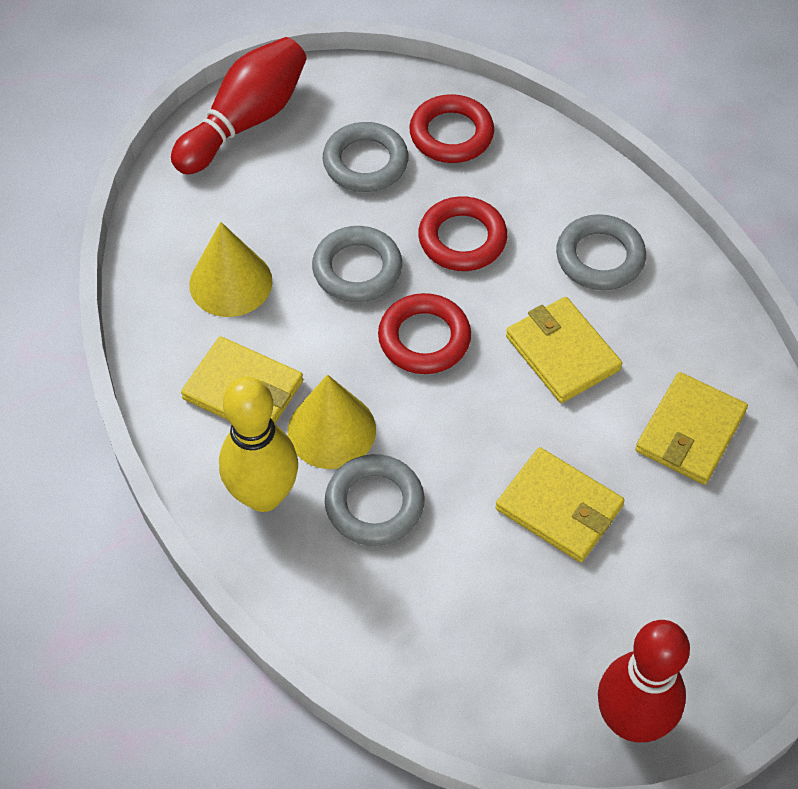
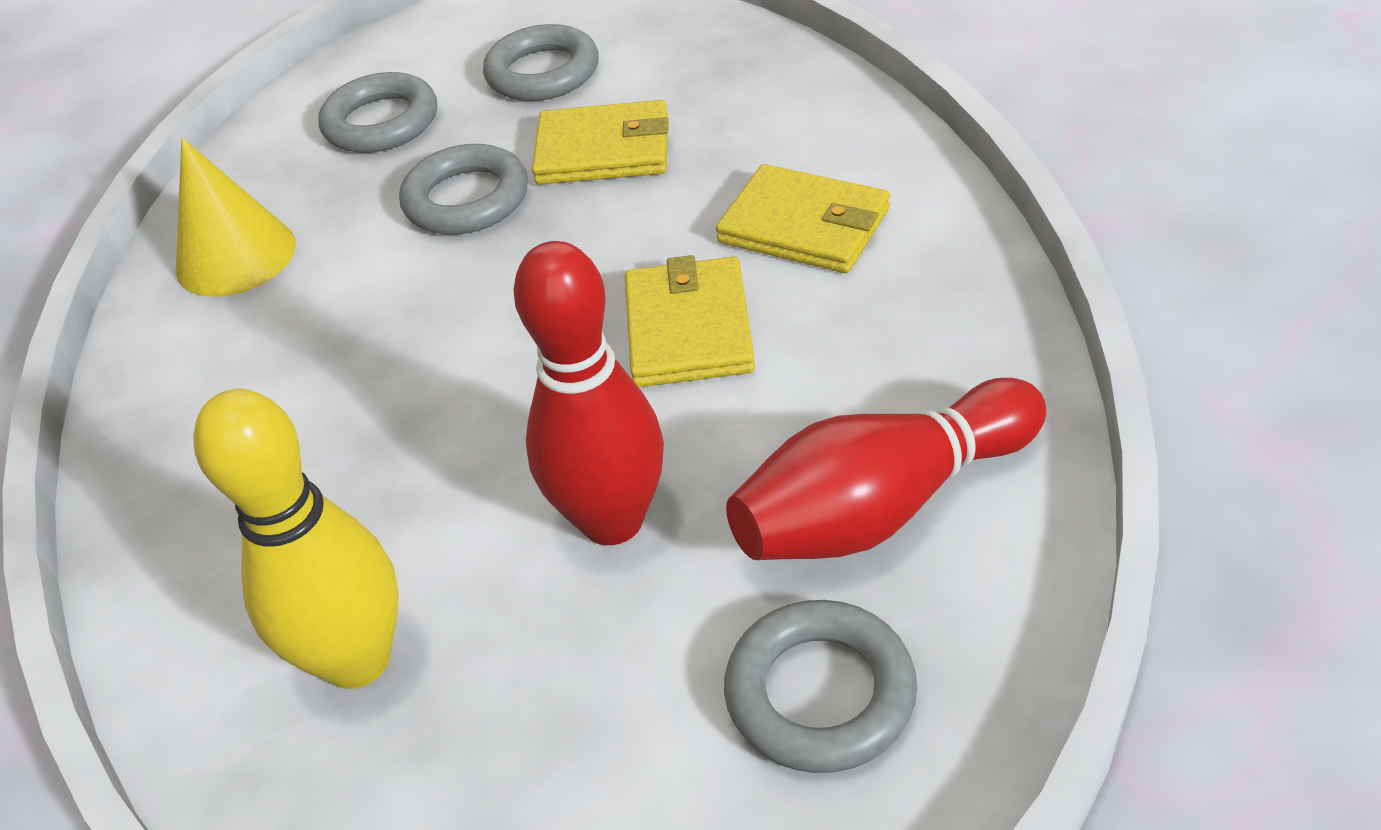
red ring: [378,293,471,374] [409,94,494,163] [418,196,507,271] = 3 -> none = 0
yellow cone: [189,222,272,317] [288,375,376,469] = 2 -> [175,138,296,297] = 1
yellow wallet: [181,336,303,424] [496,447,625,563] [506,297,622,403] [635,372,748,485] = 4 -> [532,100,669,185] [625,255,755,387] [716,164,890,273] = 3

